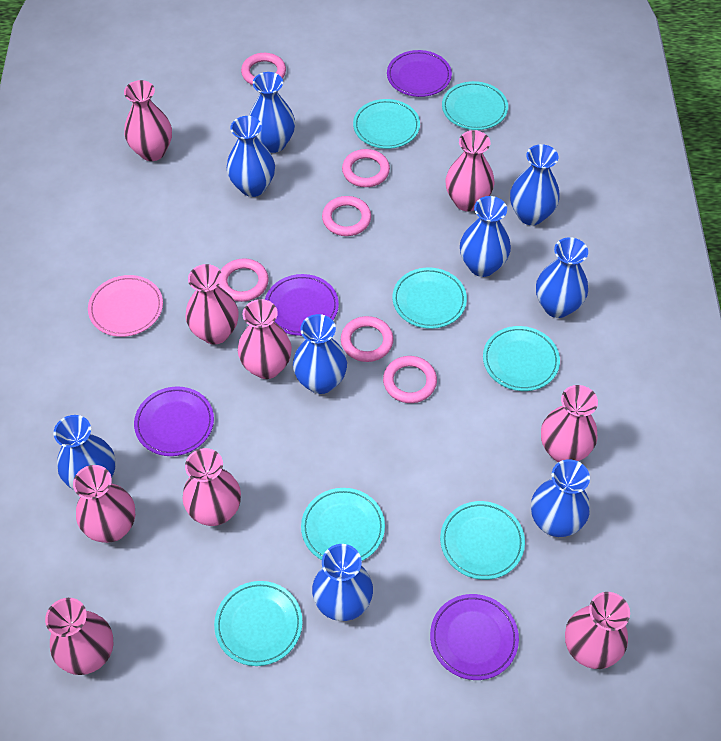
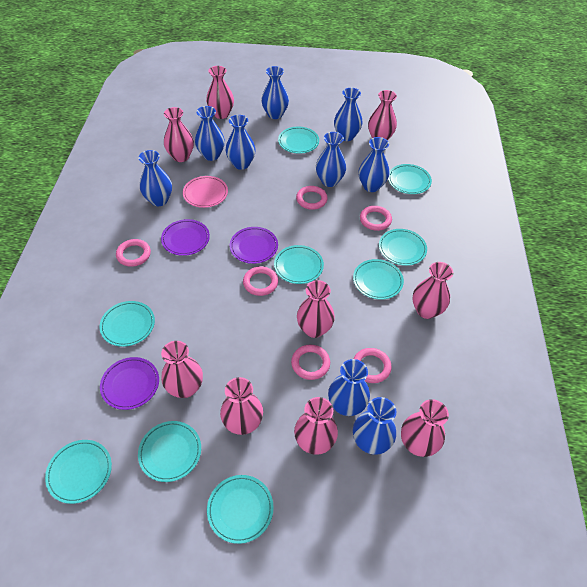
purple plate: [134,386,214,456] [265,274,339,336] [387,50,452,97] [430,594,519,680] = 4 -> [100,357,159,410] [161,219,210,256] [230,227,278,264] = 3
turquoise plate: [214,581,303,666] [301,488,385,561] [353,99,420,149] [393,268,467,329] [440,501,525,580] [442,81,508,130] [483,326,560,391] = 7 -> [45,440,112,504] [99,301,155,347] [138,421,201,482] [207,475,274,544] [274,245,324,284] [278,127,319,154] [353,259,404,299] [379,229,427,266] [388,164,432,194] = 9

